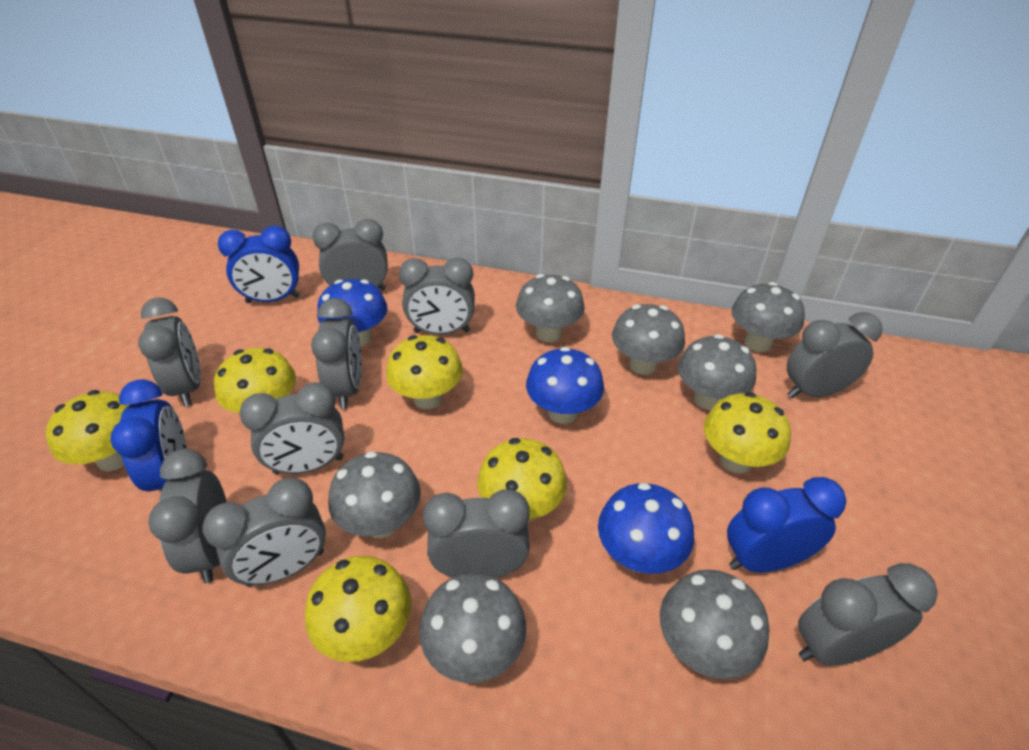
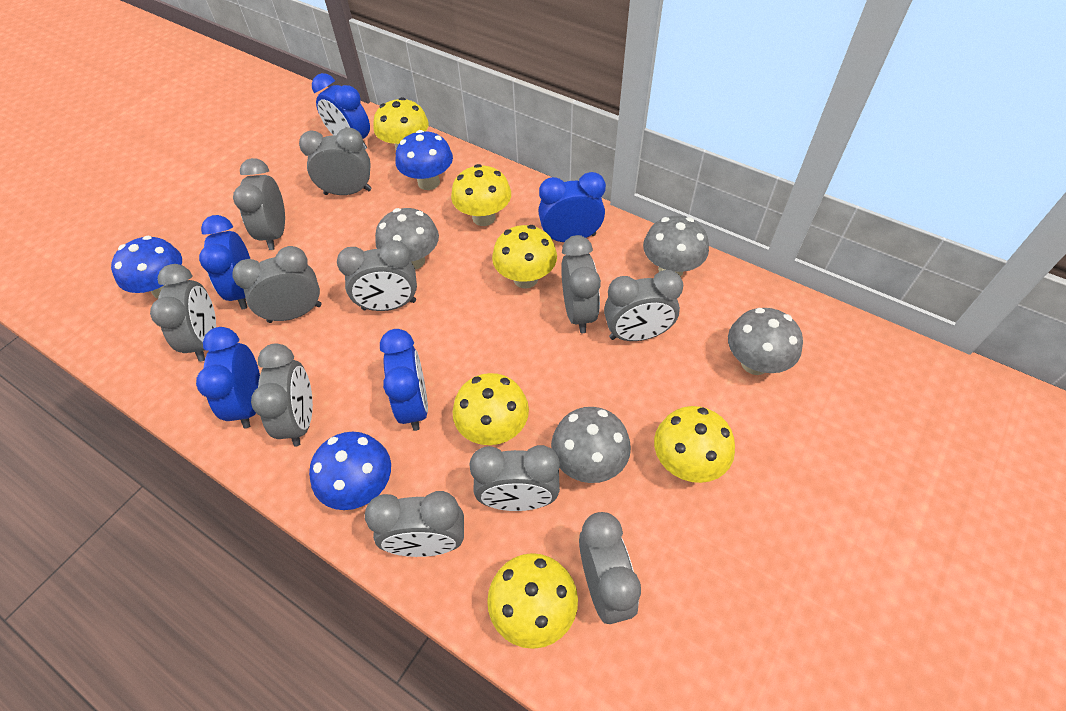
blue clock: [110,379,187,492] [218,226,300,303] [727,477,846,573] = 3 -> [196,327,260,428] [199,215,250,309] [312,73,370,150] [380,329,428,431] [538,172,606,242] = 5
grey clock: [138,298,201,407] [148,449,227,583] [202,477,326,587] [239,382,344,474] [311,298,362,409] [313,219,388,291] [399,258,475,335] [423,489,530,578] [787,312,883,398] [798,563,938,665] = 10 -> [150,264,216,362] [233,158,285,250] [233,246,321,323] [251,343,313,447] [299,127,372,195] [337,240,417,311] [365,491,464,557] [469,445,560,511] [561,235,601,333] [579,512,641,624] [604,270,683,341] = 11
grey mushroom: [328,451,421,538] [419,573,526,683] [516,274,585,342] [612,304,685,375] [660,570,770,679] [678,334,756,410] [732,282,805,352] = 7 -> [375,208,439,270] [551,407,631,483] [643,216,709,277] [728,308,803,375] = 4

